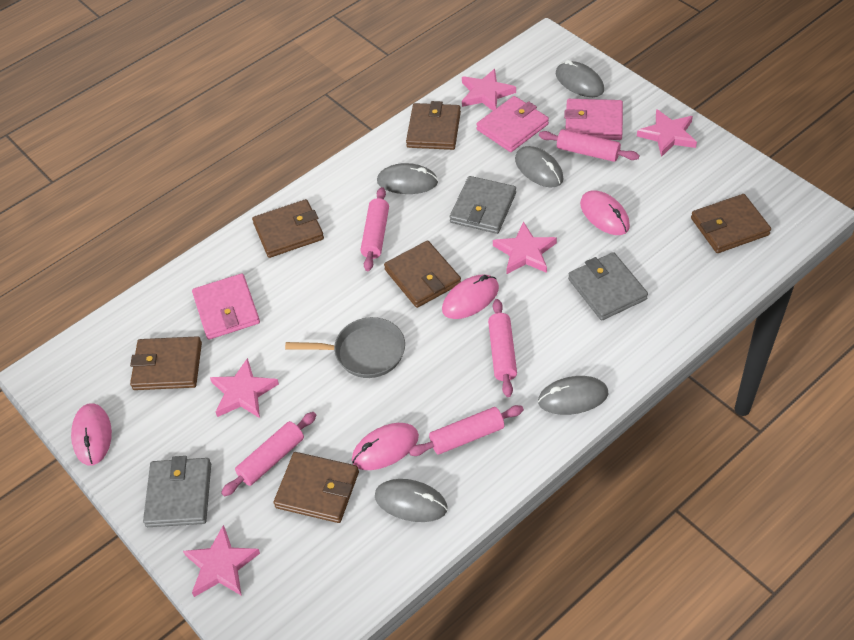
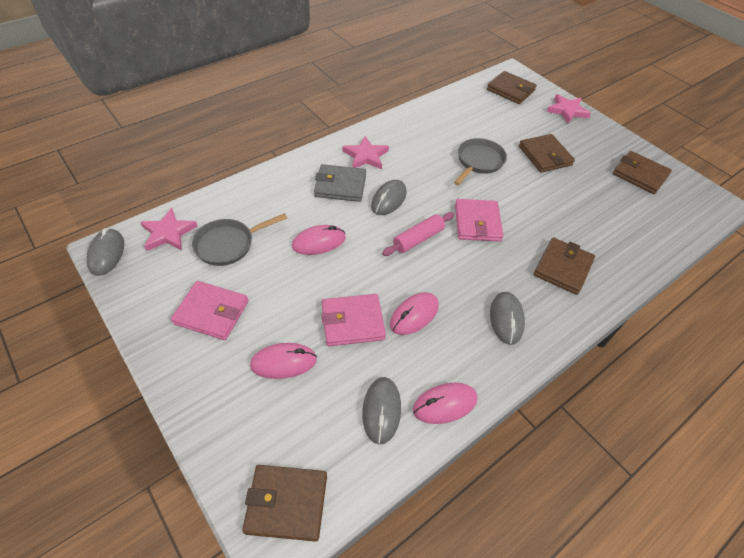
brown wallet: [130,336,202,390] [252,199,324,258] [274,452,359,523] [384,241,461,308] [406,101,461,150] [691,194,771,253] = 6 -> [242,465,327,542] [487,71,537,104] [519,134,575,173] [534,237,595,295] [613,151,672,194] = 5
grey mouse: [375,479,448,522] [377,163,438,194] [515,146,564,188] [538,376,608,415] [556,60,604,97] = 5 -> [87,228,124,276] [362,377,401,445] [371,180,406,215] [490,292,525,345] = 4
grey pan: [285,317,405,378] = 1 -> [192,213,287,266] [454,138,507,185] = 2
grey wallet: [143,456,211,527] [450,176,516,234] [568,252,648,320] = 3 -> [314,164,366,202] = 1
pink rolling pin: [221,412,316,497] [361,187,389,271] [409,405,524,456] [488,299,517,397] [539,129,640,162] = 5 -> [382,212,454,256] = 1
pink star: [183,525,260,597] [210,358,279,418] [462,69,516,111] [493,221,557,274] [637,109,697,157] = 5 -> [140,208,198,251] [342,136,389,169] [547,94,591,123] = 3

